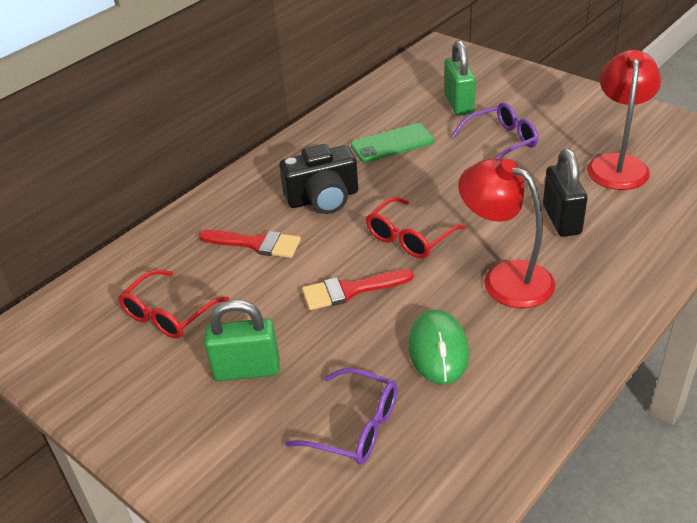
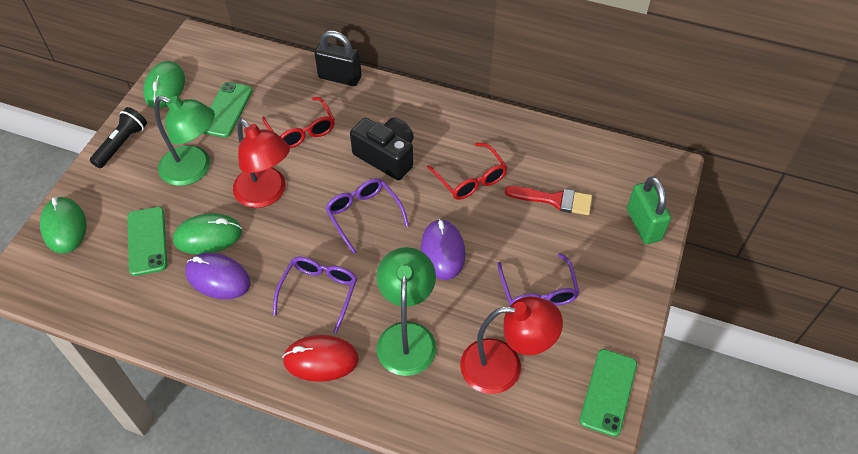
black flashlight: none = 0 -> [90,107,147,168] = 1
green lamp: none = 0 -> [154,96,215,186] [376,247,437,376] = 2
green mouse: [408,309,469,384] = 1 -> [40,197,86,254] [143,61,185,108] [173,213,242,254] = 3
green padlock: [204,300,280,381] [444,40,476,115] = 2 -> [627,176,671,244] = 1
green phone: [351,123,434,163] = 1 -> [127,207,167,276] [204,82,253,138] [580,349,637,437] = 3
purple glasses: [285,368,398,464] [451,102,538,159] = 2 -> [273,257,357,333] [325,178,409,254] [498,253,580,306] = 3
purple mouse: none = 0 -> [185,253,250,299] [421,219,466,280] = 2
red brush: [199,230,301,258] [302,269,414,310] = 2 -> [505,186,592,215] = 1
red mouse: none = 0 -> [282,335,359,382] = 1

